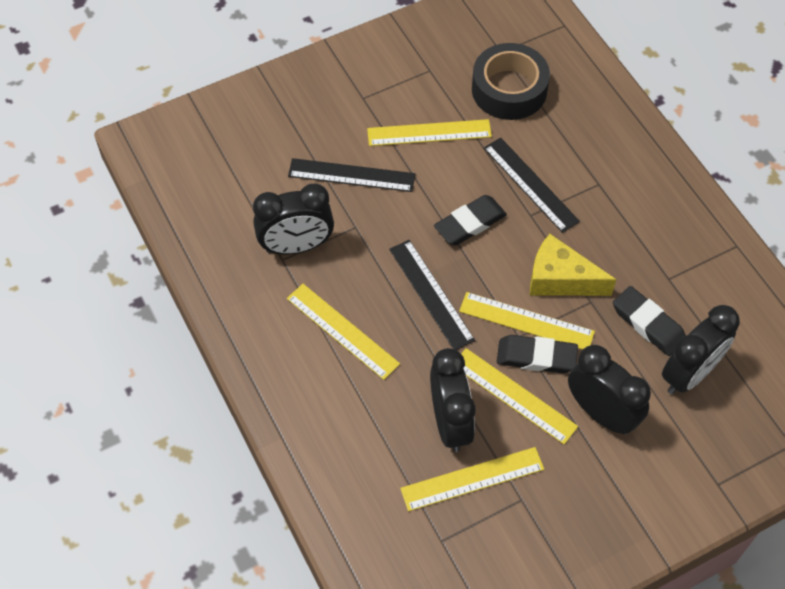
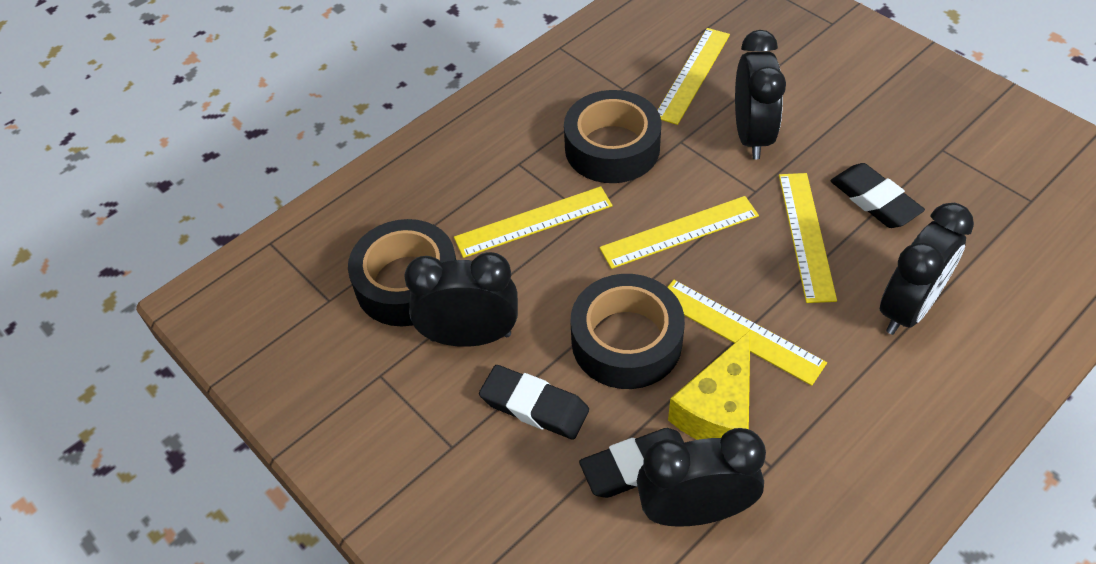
black ruler: [288,158,415,192] [389,240,475,350] [484,137,580,233] = 3 -> none = 0
black tape: [472,43,550,120] = 1 -> [348,219,456,326] [564,90,662,183] [570,274,685,389] = 3

